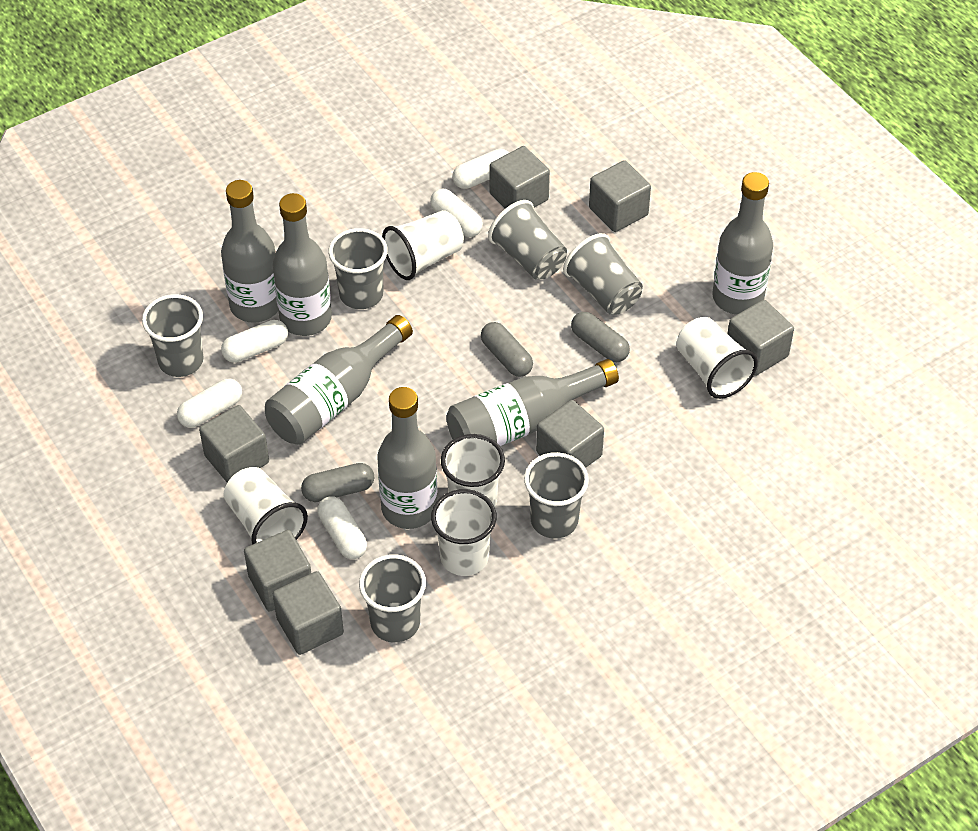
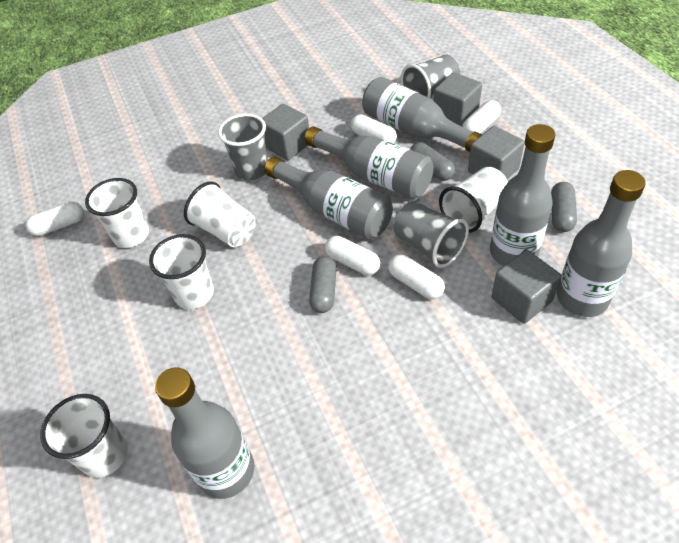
grey cube: [199,405,269,483] [244,530,311,612] [273,571,344,655] [490,146,550,208] [536,400,604,468] [589,160,651,232] [728,300,794,376] = 7 -> [262,104,309,160] [434,72,482,126] [468,126,525,179] [491,250,561,324] = 4
grey cup: [142,294,203,377] [328,228,388,309] [359,554,426,643] [488,200,567,280] [524,452,589,539] [563,233,643,315] = 6 -> [218,114,268,180] [393,201,469,268] [400,55,460,99] = 3

